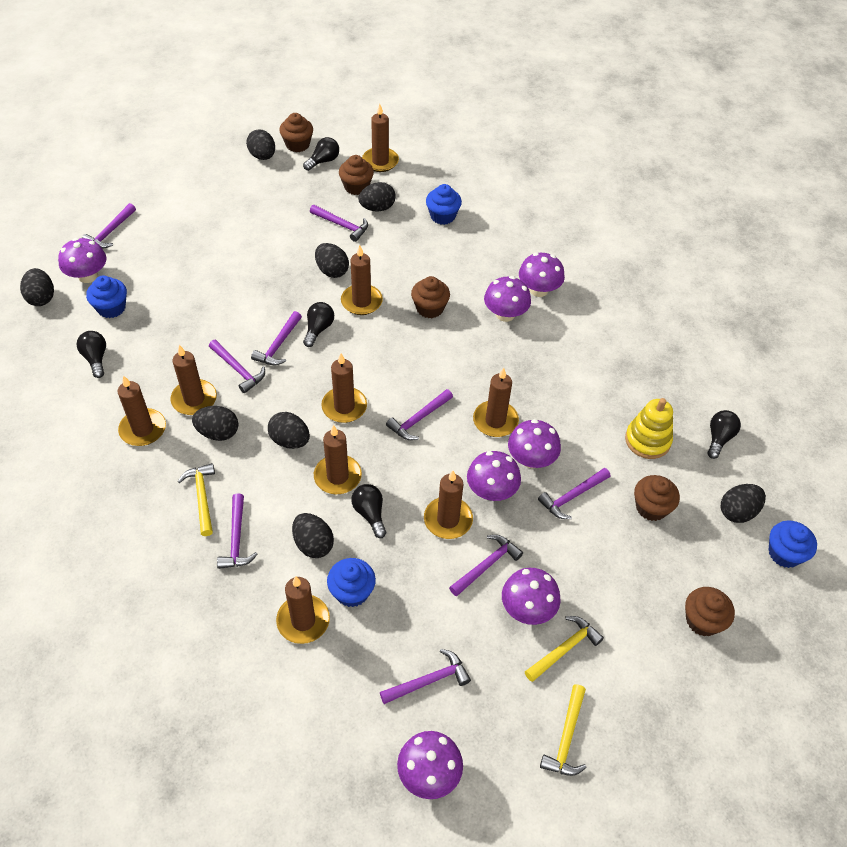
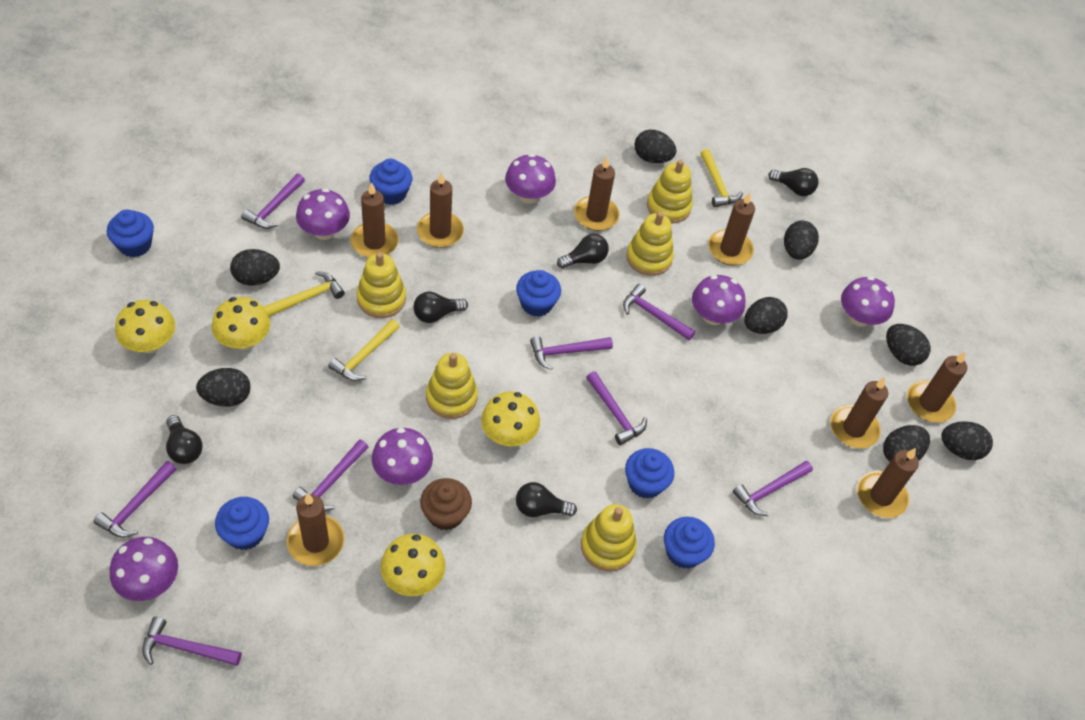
blue cupcake: [86,276,127,318] [327,558,376,607] [426,184,462,225] [769,521,817,568] = 4 -> [107,209,154,257] [215,497,269,550] [369,159,412,205] [516,270,561,317] [625,448,674,499] [664,517,715,569] = 6
brown candle: [118,375,166,446] [171,345,217,415] [276,576,330,644] [314,425,362,494] [321,353,367,423] [341,245,383,315] [362,104,399,172] [424,471,473,539] [473,368,519,437] = 9 -> [287,493,345,566] [350,182,399,258] [417,172,464,248] [574,156,619,231] [708,192,755,265] [830,377,888,448] [857,448,919,518] [907,352,967,422] = 8
brown cupcake: [279,113,313,152] [339,155,374,195] [411,276,450,318] [634,475,680,521] [685,587,735,636] = 5 -> [420,478,472,530] = 1
purple hammer: [82,203,136,249] [209,340,265,393] [217,493,258,569] [251,311,302,365] [310,205,368,242] [380,649,471,704] [386,389,453,440] [449,535,523,597] [538,468,610,519] = 9 -> [94,461,177,538] [142,617,242,666] [241,174,305,229] [293,439,368,512] [530,336,613,370] [586,371,647,445] [623,284,695,340] [733,461,813,516] = 8
purple mushroom: [58,238,106,283] [397,731,463,799] [467,451,521,501] [484,276,531,322] [502,568,561,625] [508,419,561,469] [519,252,565,297] = 7 -> [110,537,178,601] [296,188,350,240] [372,428,433,485] [505,153,556,203] [692,275,745,325] [841,276,895,327] = 6
yellow mushroom: none = 0 -> [115,300,175,353] [212,297,270,350] [381,534,446,596] [481,392,540,447] = 4
yellow stacking toy: [625,398,673,459] = 1 -> [357,252,406,318] [426,353,478,419] [581,504,637,571] [626,211,674,276] [647,160,693,223] = 5

